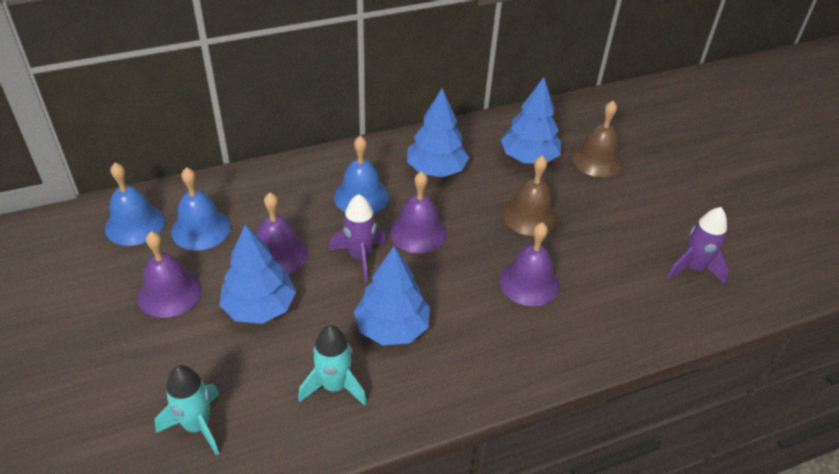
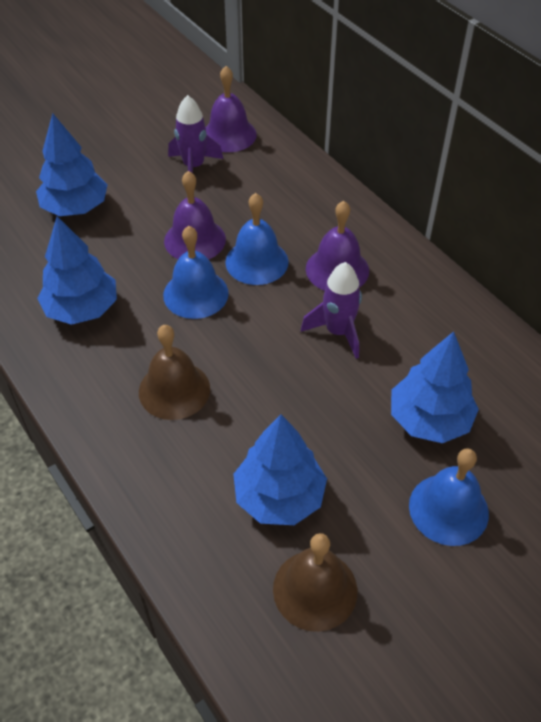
purple bell: [137,231,202,318] [256,193,308,274] [390,171,447,253] [499,222,560,306] = 4 -> [164,171,226,259] [205,66,257,152] [306,201,369,291] = 3
turquoise rocket: [155,365,219,455] [298,325,367,406] = 2 -> none = 0

